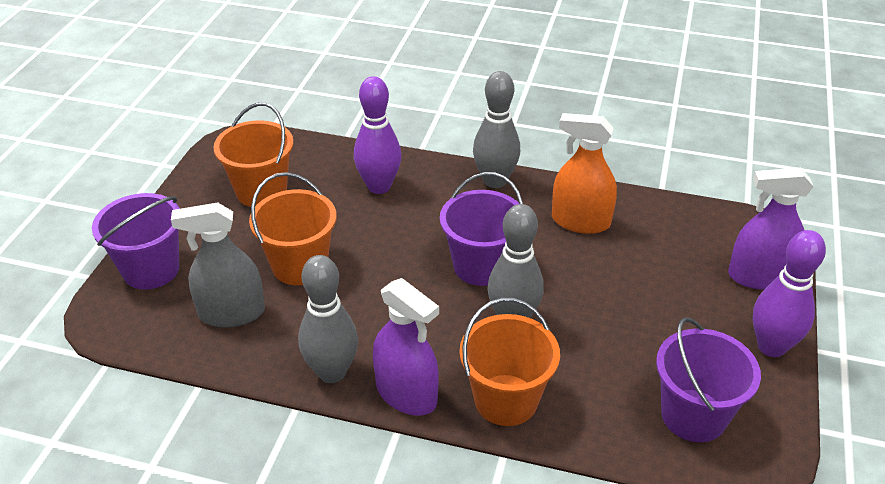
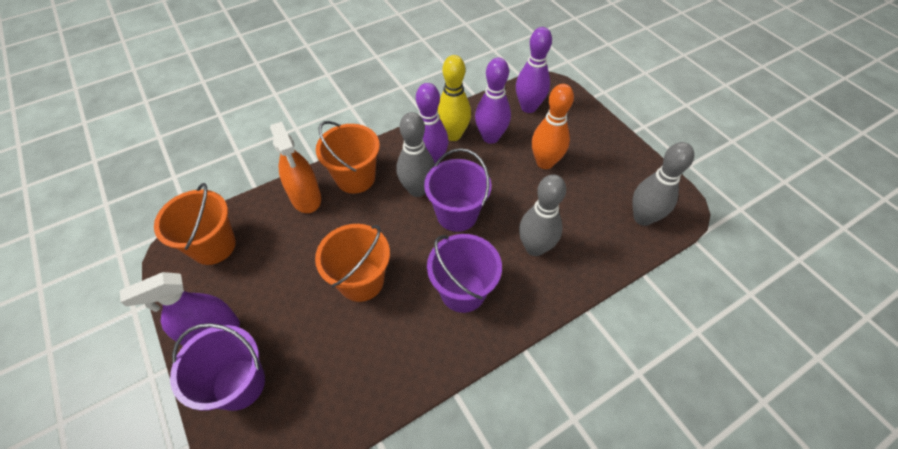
grey spray bottle: [171,202,265,328] = 1 -> none = 0
orange bowling pin: none = 0 -> [532,84,574,169] = 1
purple bowling pin: [354,76,401,194] [753,230,826,357] = 2 -> [416,83,448,163] [475,58,511,144] [516,27,552,113] = 3
purple spray bottle: [373,278,439,416] [728,168,814,290] = 2 -> [120,272,240,346] = 1
yellow bowling pin: none = 0 -> [437,55,471,141] = 1

